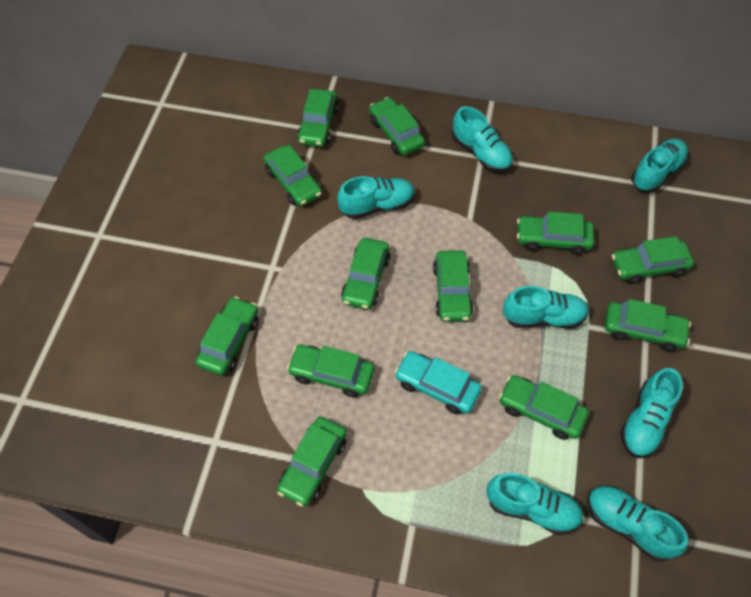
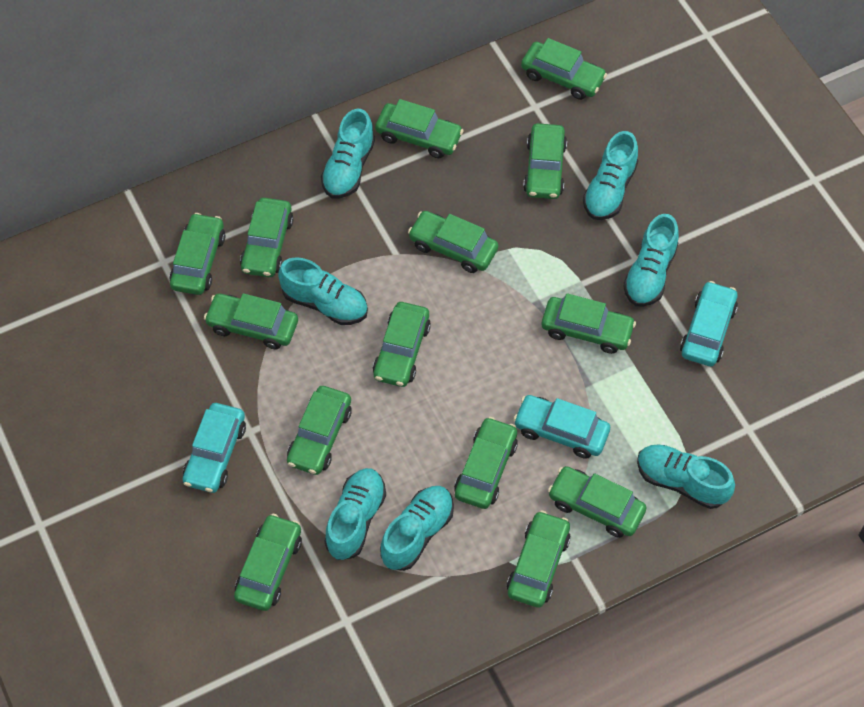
green car: [196,297,258,376] [264,145,322,207] [277,416,347,506] [287,345,374,397] [297,89,339,147] [341,238,390,310] [369,97,425,156] [433,250,474,322] [499,375,589,440] [517,211,594,255] [605,299,691,352] [612,236,694,284] = 12 -> [169,213,225,295] [204,293,298,350] [234,514,302,611] [240,198,294,277] [287,386,352,475] [373,302,431,387] [375,99,464,158] [408,211,498,273] [454,417,518,509] [507,510,571,608] [521,38,607,100] [523,123,567,199] [542,293,636,354] [548,466,646,538] = 14
turquoise car: [394,351,482,415] = 1 -> [183,403,246,493] [513,395,610,459] [680,281,738,366] = 3

